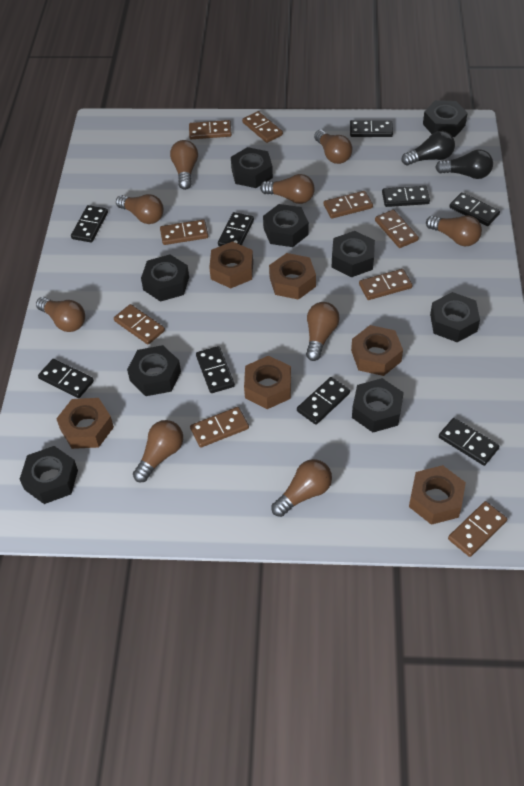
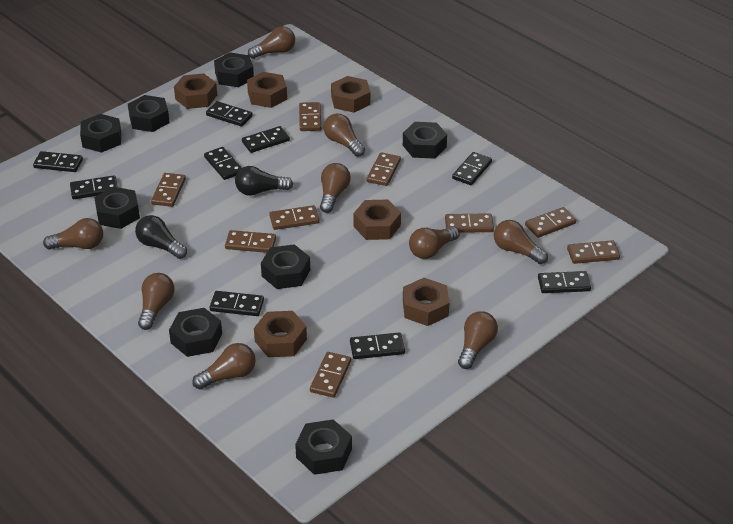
black nut: [20,446,78,504] [127,345,181,396] [141,255,189,302] [231,147,273,188] [263,204,309,247] [332,231,375,277] [352,378,404,432] [423,100,468,137] [430,292,480,342] = 9 -> [80,114,121,153] [94,187,140,229] [128,95,170,132] [169,308,222,357] [214,52,254,87] [261,244,310,289] [295,419,352,475] [403,122,447,159] = 8

